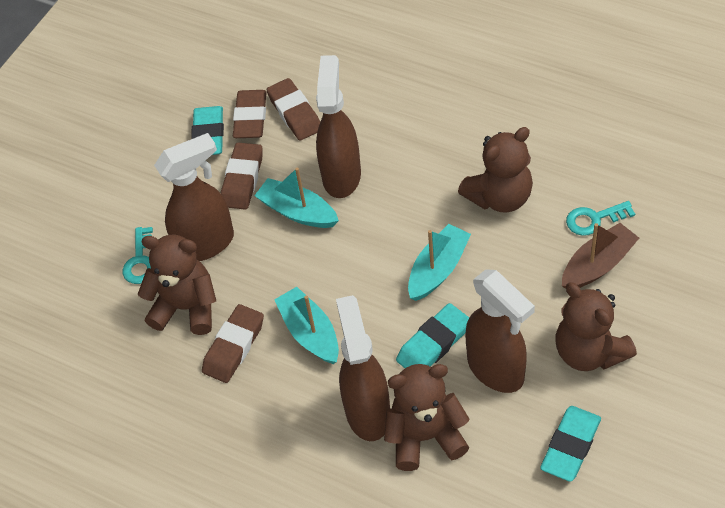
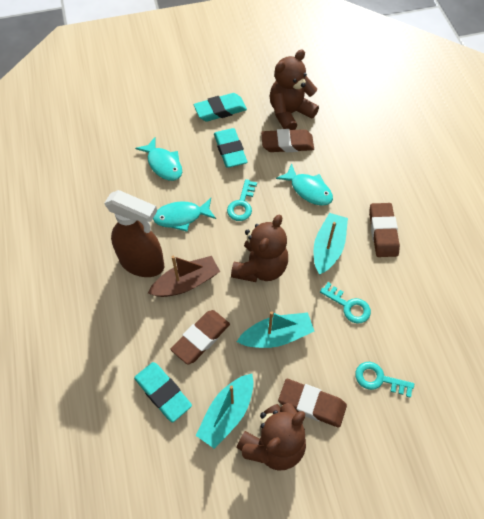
brown spray bottle: [154,133,234,261] [316,55,361,198] [336,295,390,441] [466,269,535,393] = 4 -> [104,190,164,277] = 1
brown teddy bear: [138,235,216,335] [384,364,470,471] [458,127,533,213] [556,282,637,371] = 4 -> [231,215,288,282] [236,403,306,471] [270,50,319,130] = 3
turquoise fish: none = 0 -> [135,137,182,181] [153,198,216,232] [276,163,333,206] = 3
turquoise key: [123,227,153,284] [566,201,635,236] = 2 -> [227,179,257,221] [320,282,371,324] [355,362,414,398] = 3

